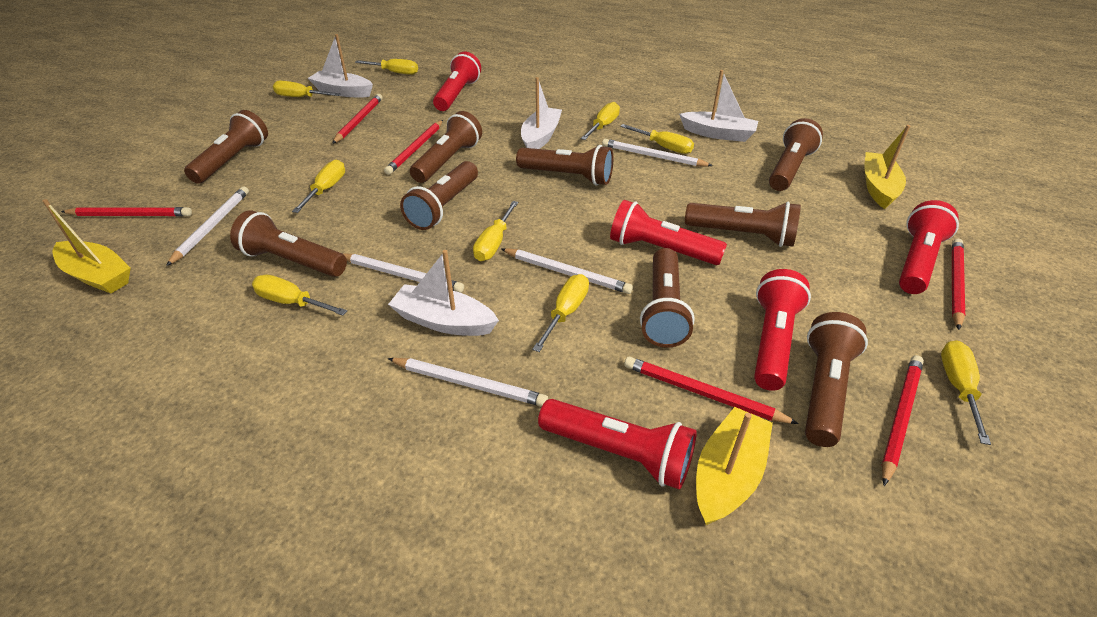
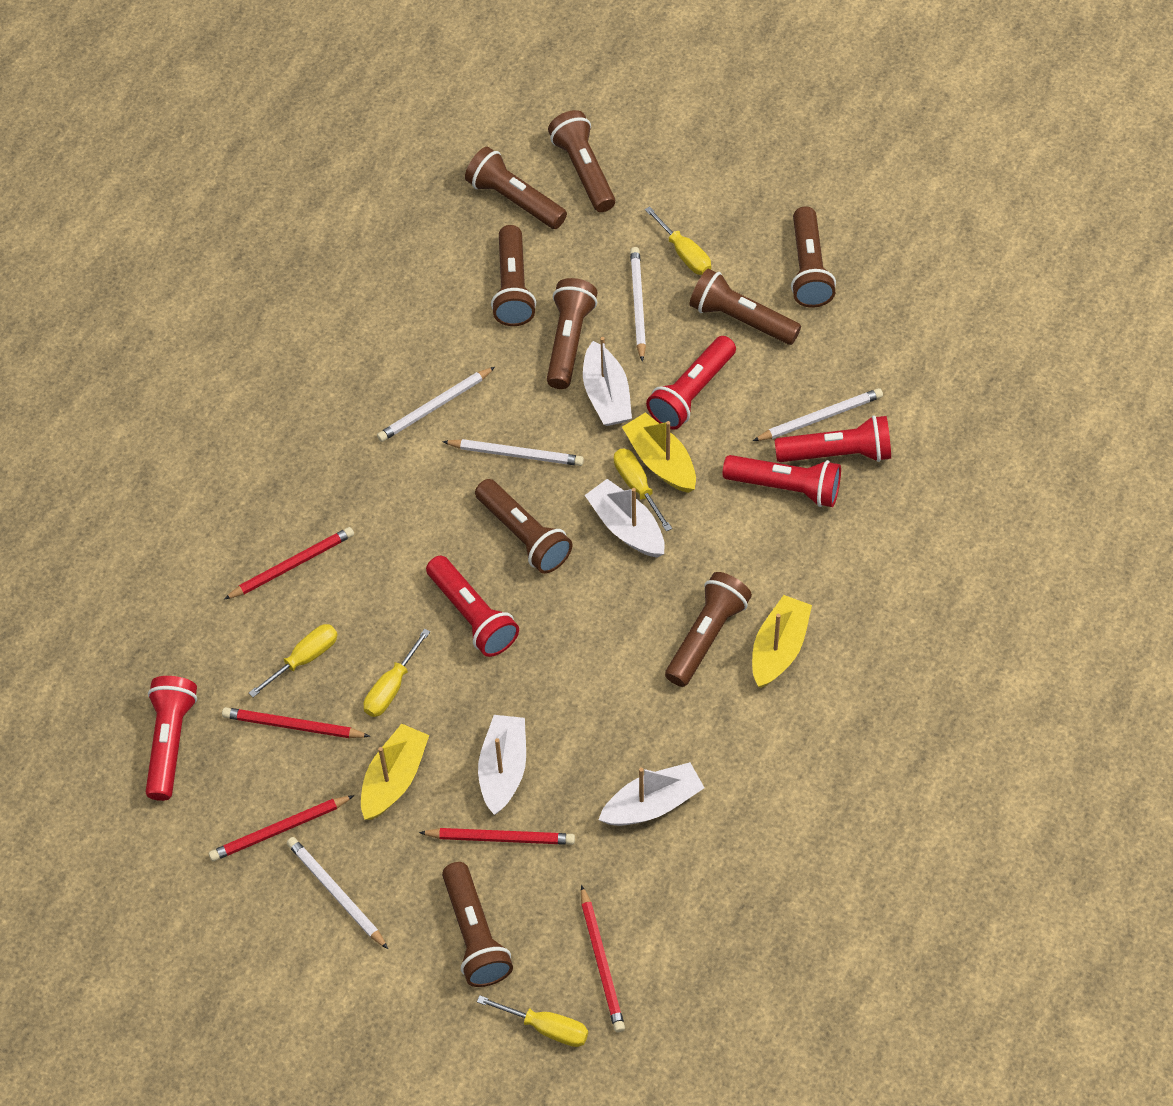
red pencil: [61,207,192,217] [332,94,382,144] [384,120,443,175] [624,357,799,424] [882,355,924,486] [952,239,965,330] = 6 -> [209,795,354,861] [222,707,370,738] [224,527,354,600] [419,828,575,845] [581,885,625,1032] = 5
yellow screwdriver: [252,275,347,316] [273,81,341,97] [292,160,345,213] [355,59,418,75] [473,201,518,261] [532,274,589,352] [581,102,620,140] [620,124,694,154] [941,340,991,445] = 9 -> [249,624,338,697] [364,629,430,717] [477,995,588,1047] [614,449,672,532] [645,206,711,275] = 5

